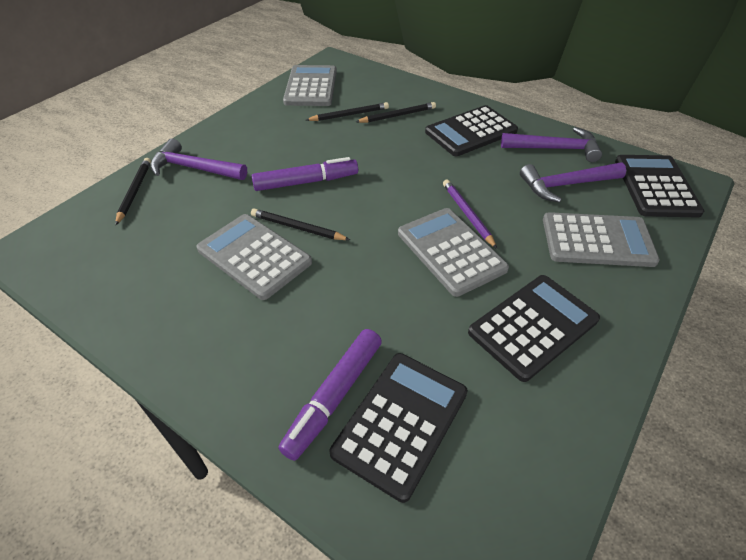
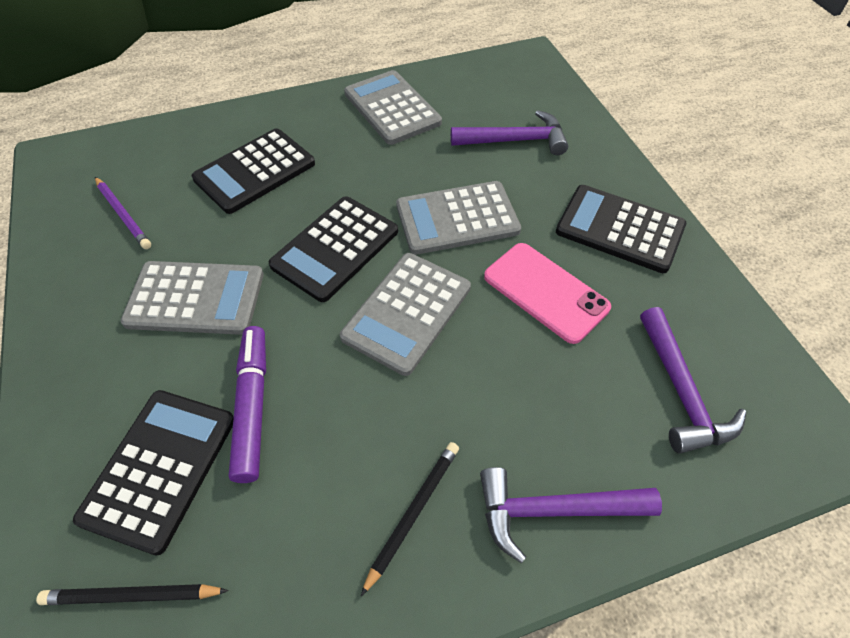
black pencil: [115,158,151,225] [251,209,350,240] [306,102,389,121] [356,102,436,123] = 4 -> [36,584,229,605] [361,442,459,596] = 2
pink phone: none = 0 -> [484,243,611,344] = 1
purple marker: [252,157,358,191] [278,329,382,461] = 2 -> [229,326,266,483] = 1

